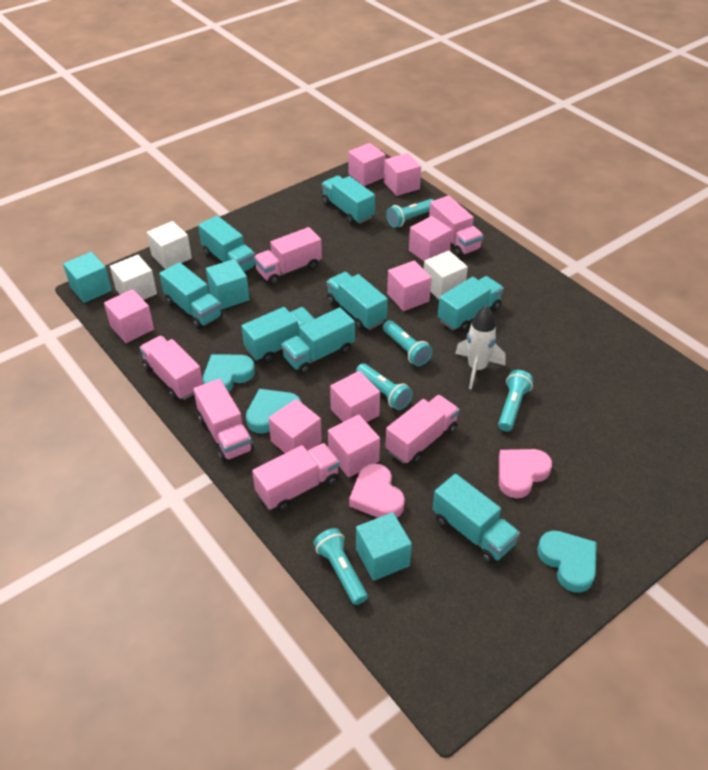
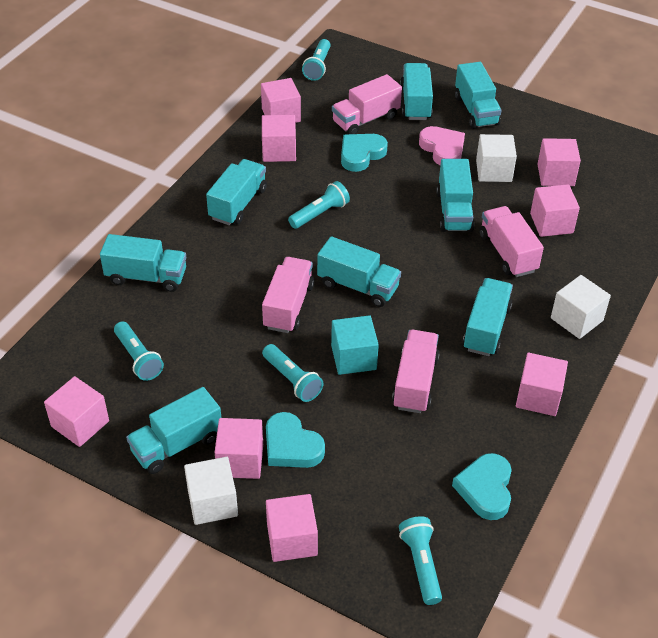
pink heart: [349,463,405,518] [499,449,552,498] = 2 -> [419,126,465,165] = 1
pink truck: [140,336,203,400] [194,379,254,462] [252,443,340,512] [254,227,322,285] [385,395,459,464] [429,196,484,257] = 6 -> [262,257,314,333] [332,74,402,134] [392,330,440,413] [480,206,544,277] = 4
turquoise cube: [63,252,112,303] [206,259,250,310] [356,512,412,581] = 3 -> [331,315,379,375] = 1
white rocket: [455,305,506,389] = 1 -> none = 0

